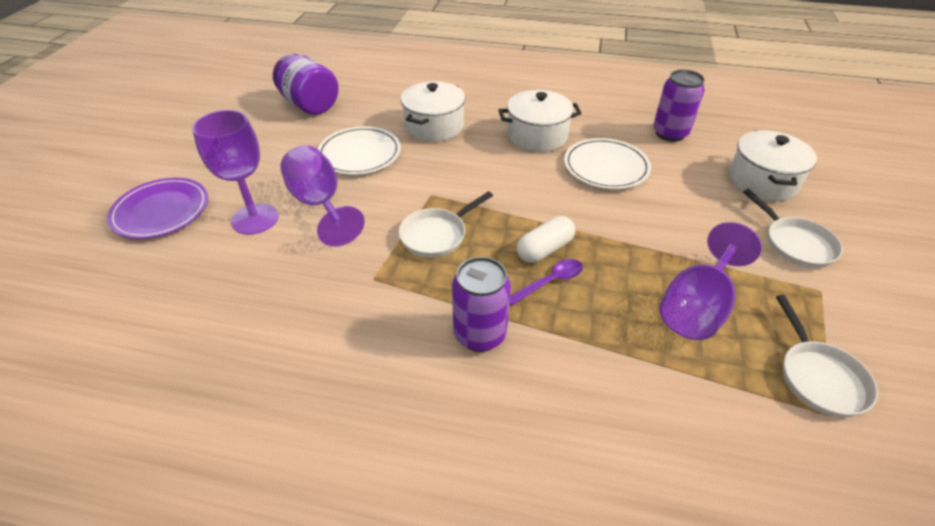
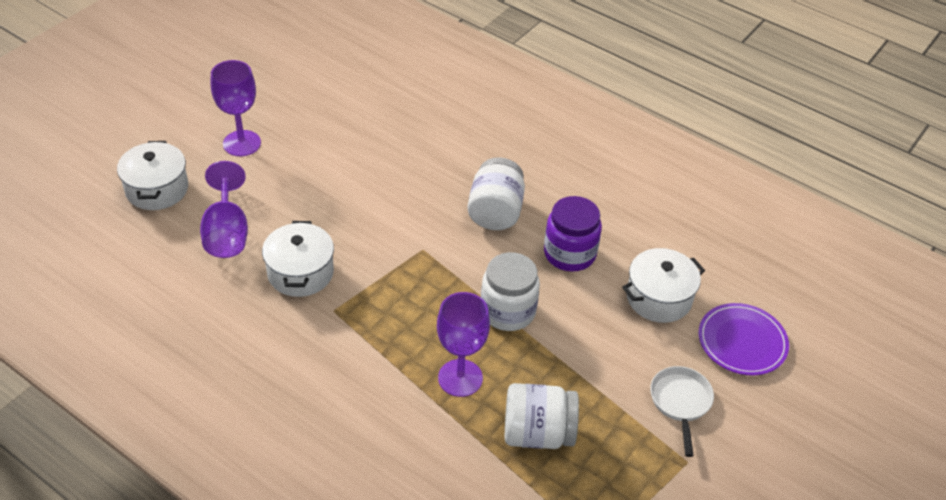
purple can: [452,257,511,352] [653,70,705,142] = 2 -> none = 0
purple spoon: [509,259,583,306] = 1 -> none = 0
white capsule: [517,216,575,263] = 1 -> none = 0
white jar: none = 0 -> [467,157,525,230] [481,252,540,331] [505,383,579,449] = 3
white pan: [399,191,493,258] [743,189,843,268] [776,295,878,417] = 3 -> [650,366,714,457] = 1
white plate: [318,126,401,175] [564,138,651,189] = 2 -> none = 0

